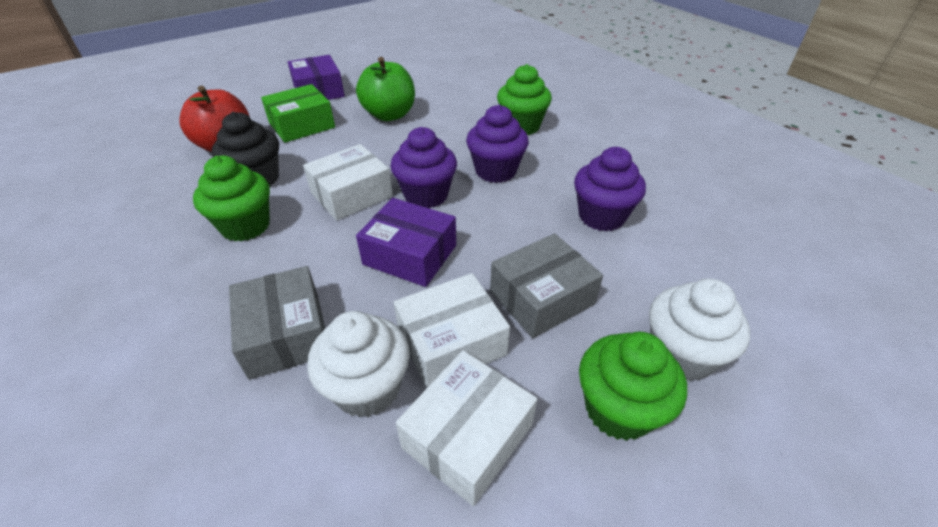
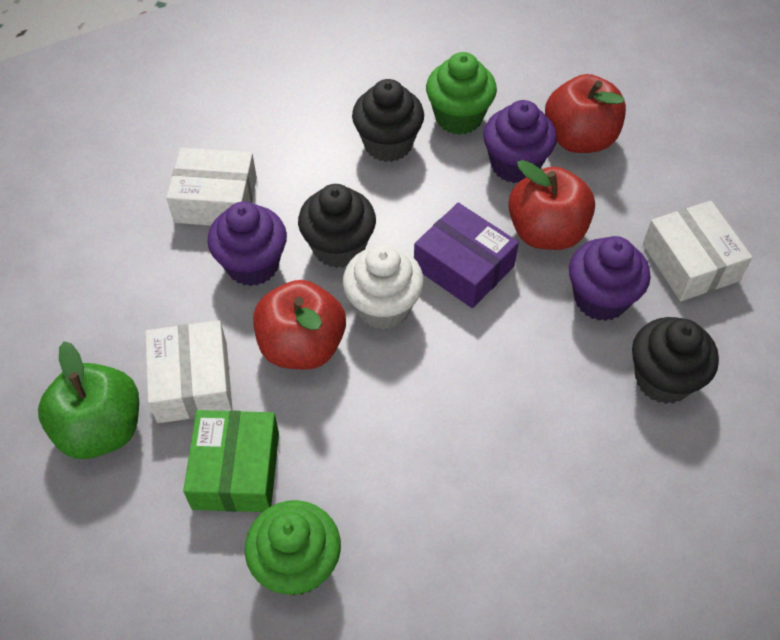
black cupcake: [212,112,279,187] = 1 -> [298,184,376,268] [352,79,424,162] [632,317,719,404] = 3
green cupcake: [193,155,270,241] [497,64,552,135] [579,332,687,441] = 3 -> [245,500,341,596] [426,52,497,135] = 2
grey box: [229,266,325,380] [490,233,603,338] = 2 -> none = 0
purple box: [288,55,345,100] [356,198,456,287] = 2 -> [414,203,519,308] = 1
red apple: [179,86,250,152] = 1 -> [253,280,346,370] [508,160,595,250] [545,74,626,153] = 3
white cupcake: [307,311,410,418] [649,279,750,381] = 2 -> [343,245,424,330] = 1

